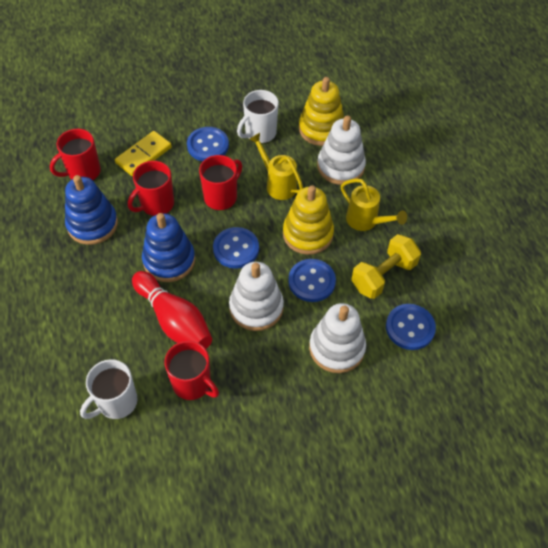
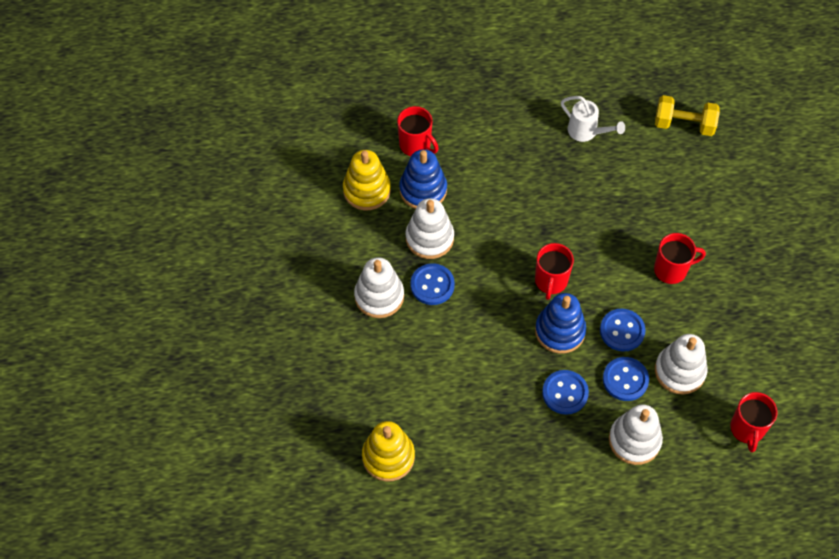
red bowling pin: [132,271,212,349] = 1 -> none = 0
white mug: [80,359,138,419] [237,90,279,143] = 2 -> none = 0
white stacking toy: [229,262,284,331] [309,303,366,373] [317,115,366,185] = 3 -> [354,257,404,318] [406,198,454,259] [609,404,663,465] [655,334,708,395] = 4
white watering can: none = 0 -> [561,96,625,142] = 1
yellow domino: [115,131,172,176] = 1 -> none = 0
yellow watering can: [249,133,303,200] [341,178,407,231] = 2 -> none = 0

